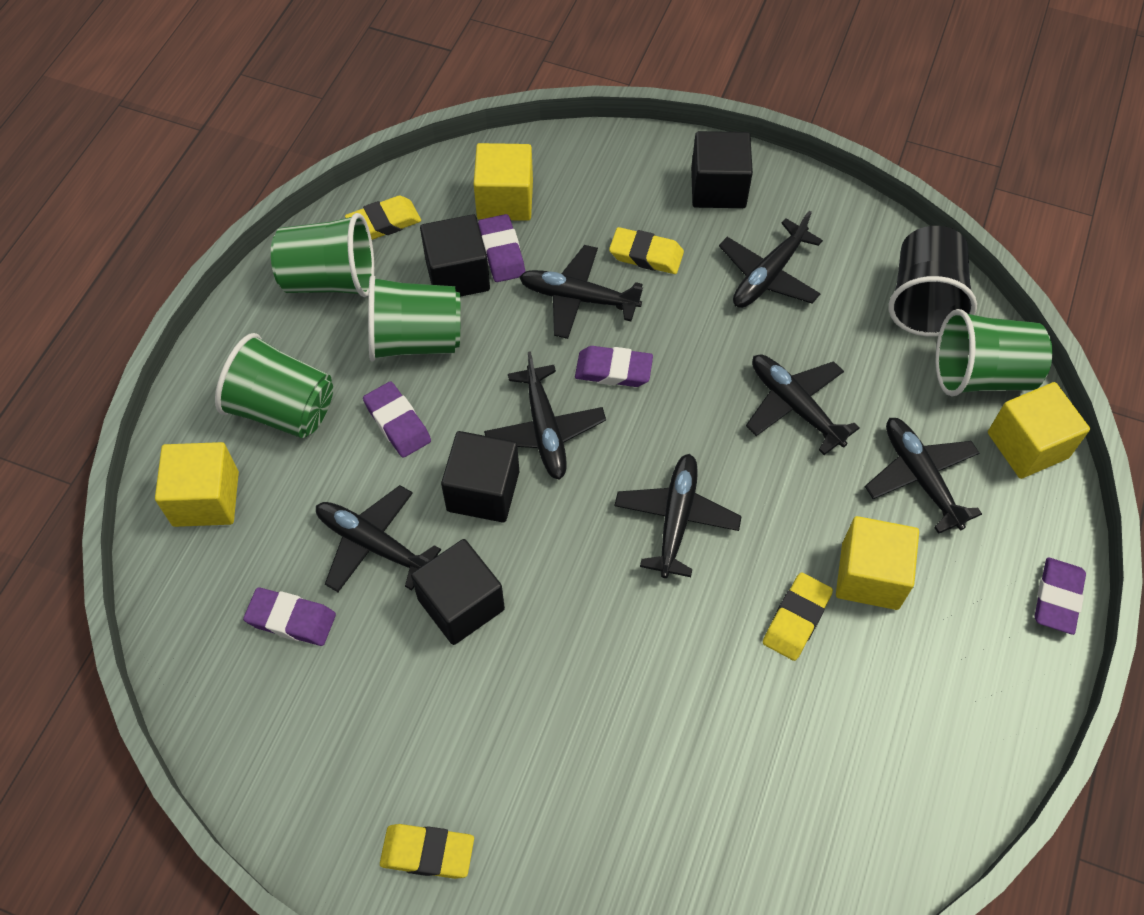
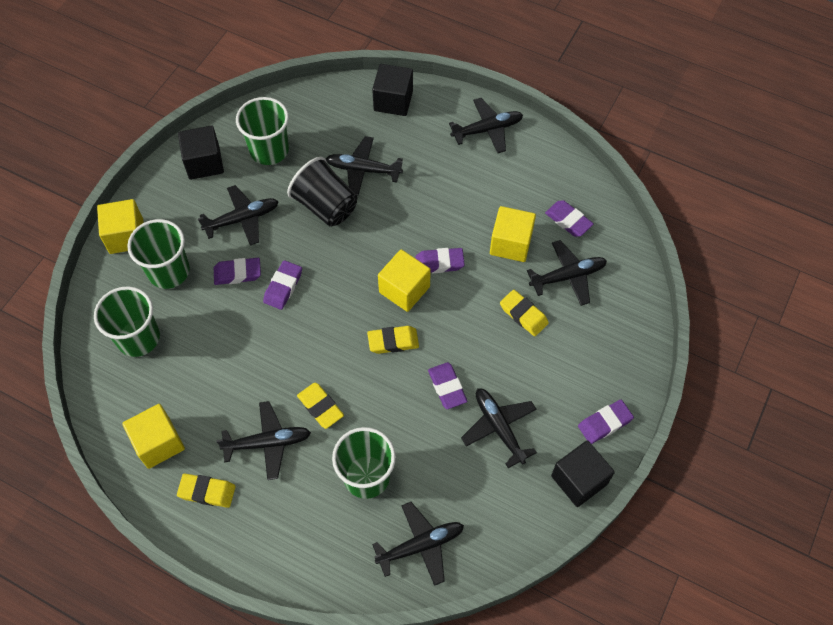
black cube: [411,539,505,645] [420,214,490,297] [441,431,519,523] [691,131,753,208] = 4 -> [178,126,224,180] [372,64,413,116] [551,440,615,507] = 3
purple eraser: [243,587,336,646] [363,381,431,458] [478,214,525,282] [575,346,653,387] [1035,558,1086,635] = 5 -> [214,258,261,285] [263,260,302,310] [416,248,465,273] [428,362,467,409] [545,200,593,237] [578,400,634,444] = 6

